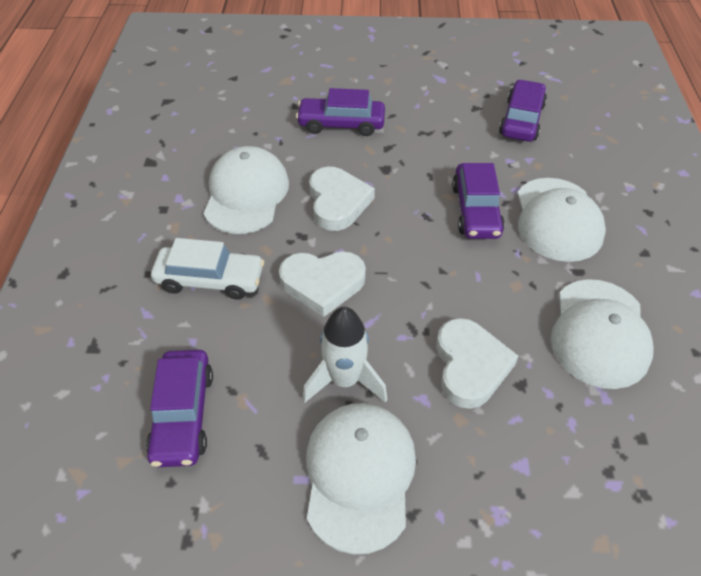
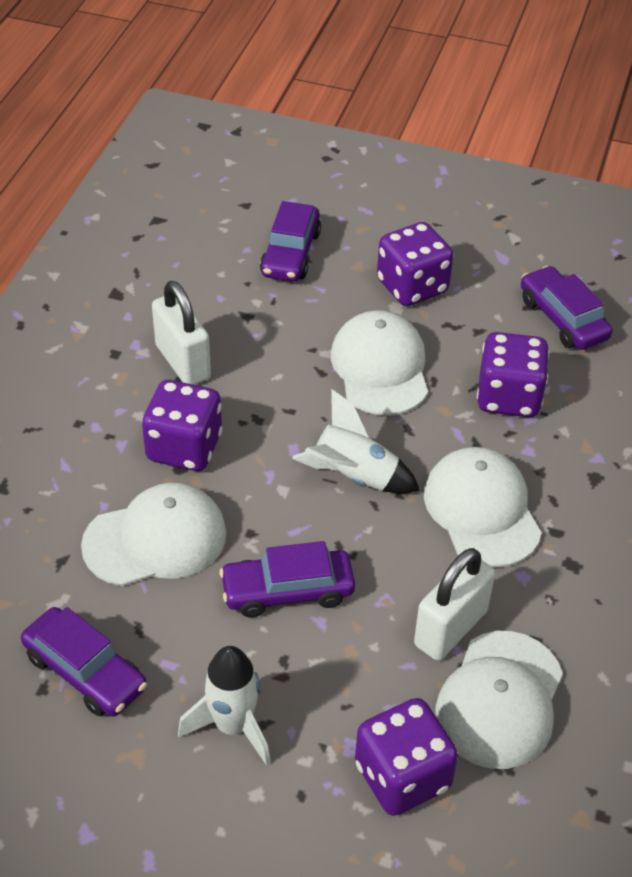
purple dice: none = 0 -> [142,380,223,471] [355,698,458,816] [377,222,453,306] [477,332,549,417] = 4
white car: [151,238,264,300] = 1 -> none = 0
white heart: [279,251,366,317] [309,167,375,231] [436,318,518,409] = 3 -> none = 0
white padlock: none = 0 -> [152,281,211,385] [414,548,495,661] = 2
white rocket: [303,307,387,403] = 1 -> [178,646,271,766] [292,389,420,494] = 2

